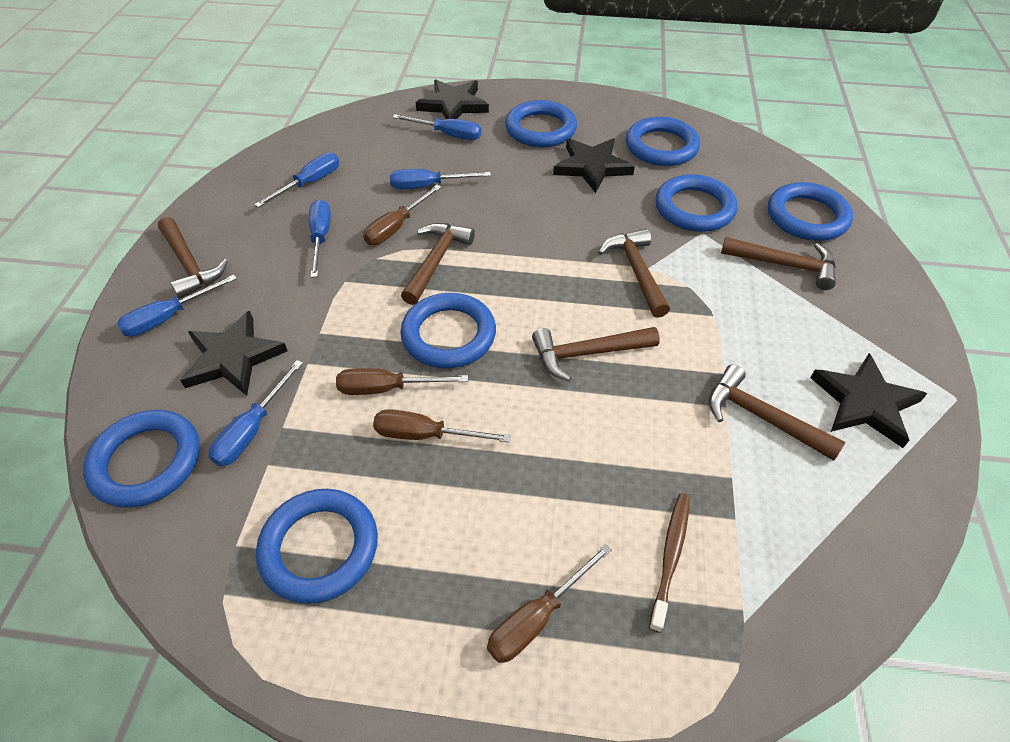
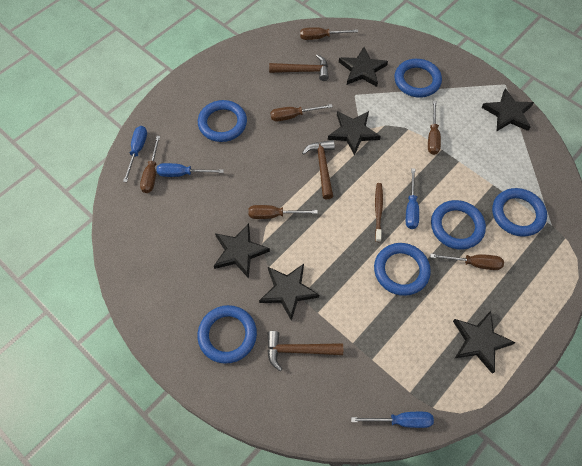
black star: [180,310,288,396] [416,80,489,119] [553,138,635,193] [810,353,927,448] = 4 -> [214,223,270,278] [259,264,319,321] [328,111,381,156] [339,47,388,87] [453,311,516,374] [481,89,534,132] = 6
blue ring: [83,410,200,508] [256,489,378,604] [400,293,496,368] [505,100,577,148] [626,117,700,166] [655,174,738,232] [768,182,853,241] = 7 -> [197,305,257,364] [198,100,247,142] [374,243,431,296] [394,59,442,98] [431,200,486,250] [492,188,547,237] = 6
blue screwdriver: [117,275,237,337] [208,360,303,466] [254,152,339,208] [309,199,331,278] [390,169,491,189] [393,114,481,140] = 6 -> [123,126,147,182] [157,163,224,177] [351,412,434,428] [406,168,419,229] = 4
brown hammer: [158,217,228,298] [401,223,475,305] [532,327,660,381] [598,229,670,318] [709,364,845,461] [721,237,836,290] = 6 -> [267,331,343,371] [269,54,329,81] [302,140,335,199] = 3
brown screwdriver: [336,368,468,395] [363,185,442,245] [373,409,511,443] [487,543,612,663] = 4 -> [140,136,160,193] [248,205,318,219] [270,104,333,121] [300,27,358,40] [428,101,441,155] [430,254,504,270] = 6

